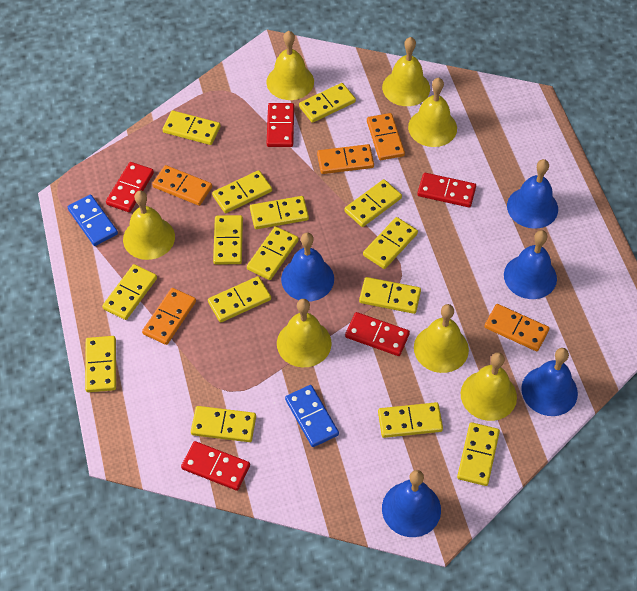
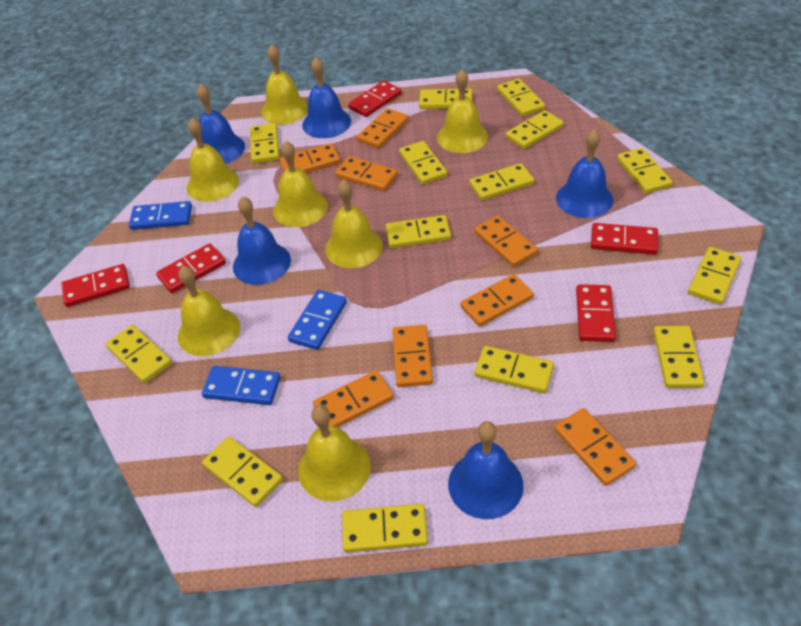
blue domino: [68,194,118,246] [285,385,339,447] = 2 -> [129,201,192,230] [202,366,281,405] [288,290,347,350] = 3
orange domino: [142,288,196,345] [152,165,212,206] [317,144,374,174] [367,113,405,160] [484,304,549,351] = 5 -> [280,143,341,173] [313,370,394,427] [335,156,398,191] [357,108,409,148] [392,325,433,387] [460,274,534,327] [474,215,538,267] [554,408,636,486] = 8
yellow domino: [85,336,116,392] [102,264,157,320] [162,110,220,145] [191,406,256,442] [208,276,271,323] [212,170,272,213] [213,215,243,265] [247,226,299,280] [250,196,309,229] [299,83,356,123] [344,179,402,227] [359,277,421,314] [363,217,418,269] [378,402,443,438] [457,422,500,486] = 15 -> [106,325,172,383] [202,436,283,507] [250,123,280,164] [342,504,428,552] [386,215,451,249] [399,141,448,185] [419,89,472,109] [469,163,534,201] [475,346,554,393] [497,79,545,117] [505,110,564,149] [617,148,673,194] [653,326,704,388] [688,247,741,305] = 14

